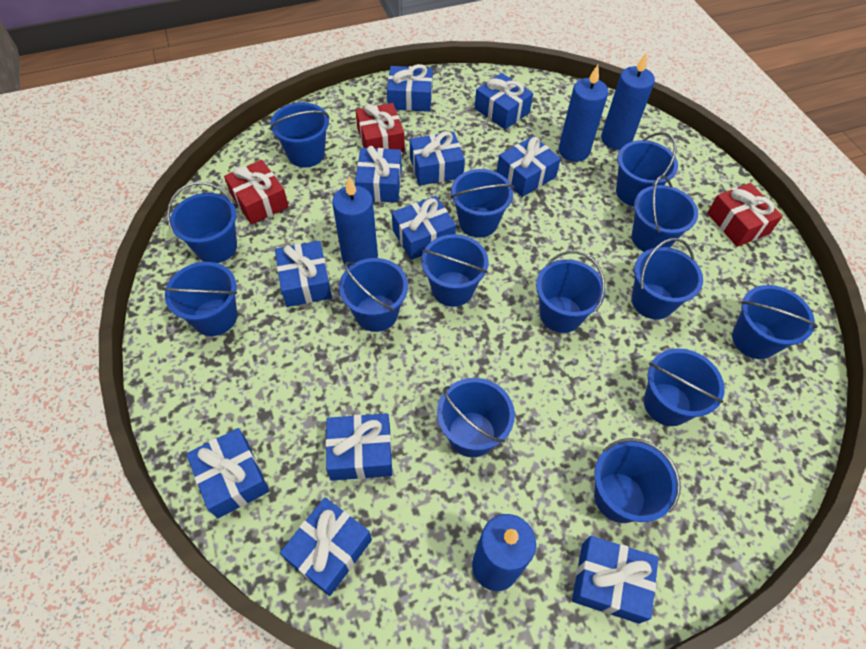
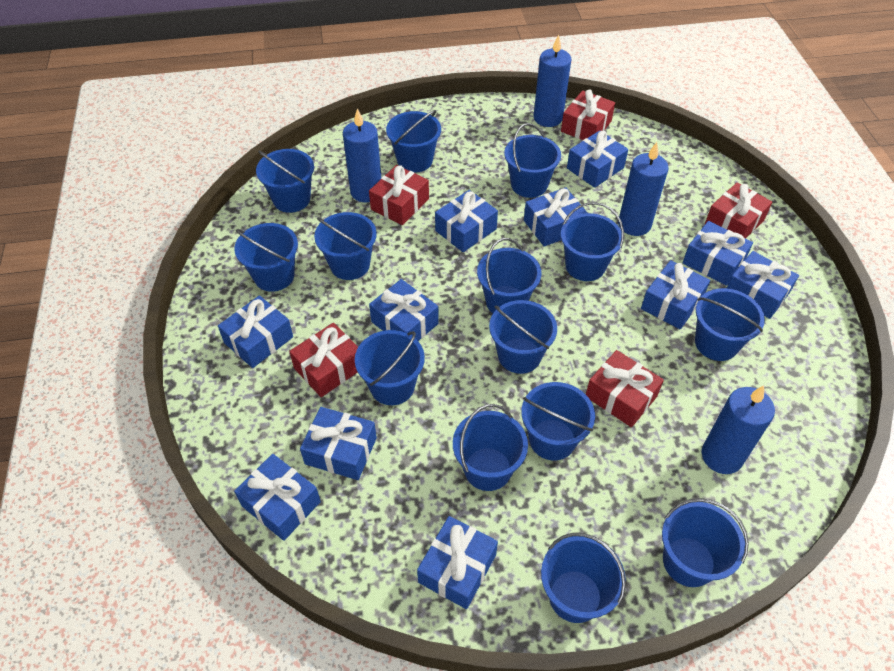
red gift: [224,160,289,224] [355,103,405,152] [707,183,783,247] = 3 -> [289,323,358,397] [369,165,429,225] [561,90,615,140] [586,350,664,427] [705,182,772,238] = 5

